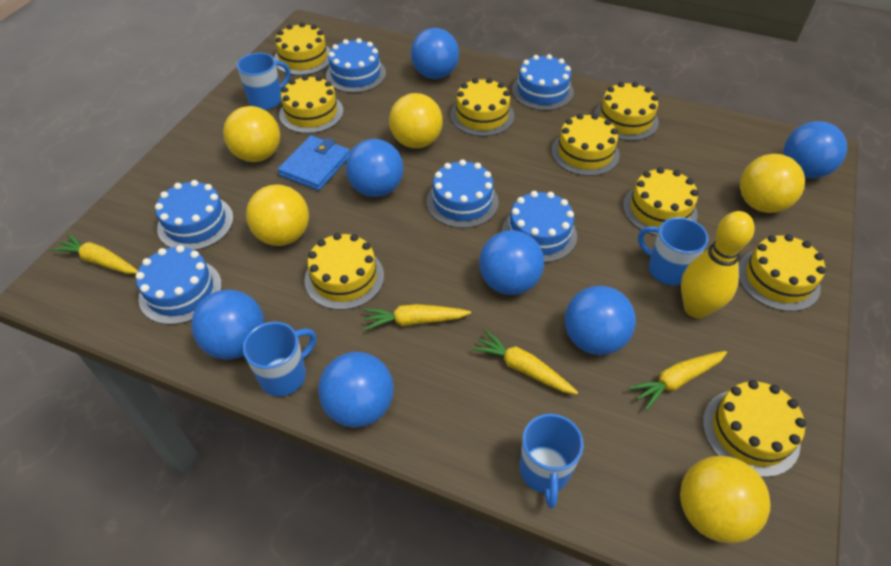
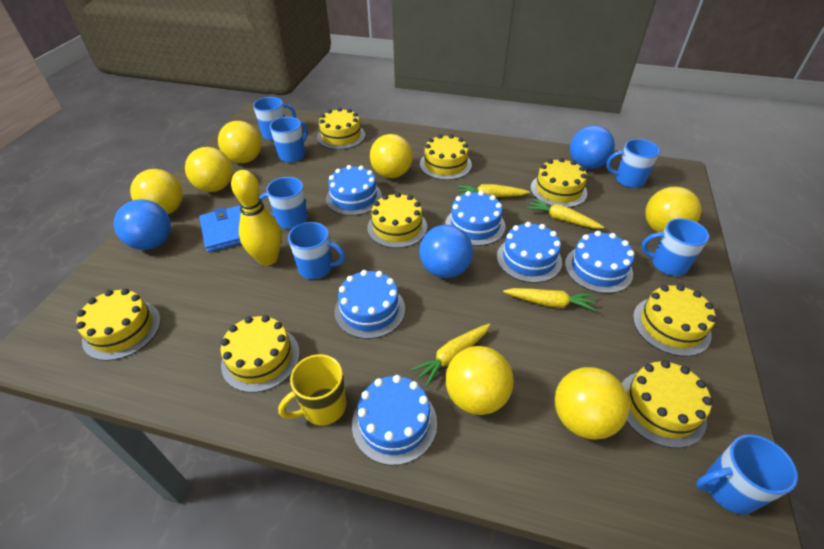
blue ball: [191,290,265,360] [318,352,394,427] [346,139,403,197] [411,28,459,79] [479,230,544,295] [565,286,636,355] [783,121,847,178] = 7 -> [114,199,171,250] [419,225,473,278] [570,125,615,169] = 3
blue mug: [237,53,290,110] [243,322,316,396] [519,414,584,509] [638,217,709,285] = 4 -> [253,97,295,140] [259,177,308,229] [270,117,308,163] [288,222,345,279] [606,139,660,188] [641,218,709,276] [696,435,798,514] = 7
yellow ball: [223,106,280,162] [246,185,309,246] [389,93,443,148] [680,456,770,543] [740,154,805,213] = 5 -> [130,169,183,214] [185,147,233,192] [218,121,262,163] [370,134,413,178] [446,346,514,415] [555,367,630,440] [645,187,701,233] = 7
yellow cake: [274,22,331,76] [279,75,343,134] [304,233,384,310] [450,78,514,136] [552,113,620,176] [594,82,659,141] [623,167,698,236] [703,380,806,477] [738,234,826,312] = 9 -> [76,289,161,361] [221,315,300,393] [317,108,365,150] [367,192,427,248] [420,134,472,180] [531,158,587,208] [621,360,712,448] [633,284,716,356] = 8
yellow mug: none = 0 -> [278,354,346,425] = 1

